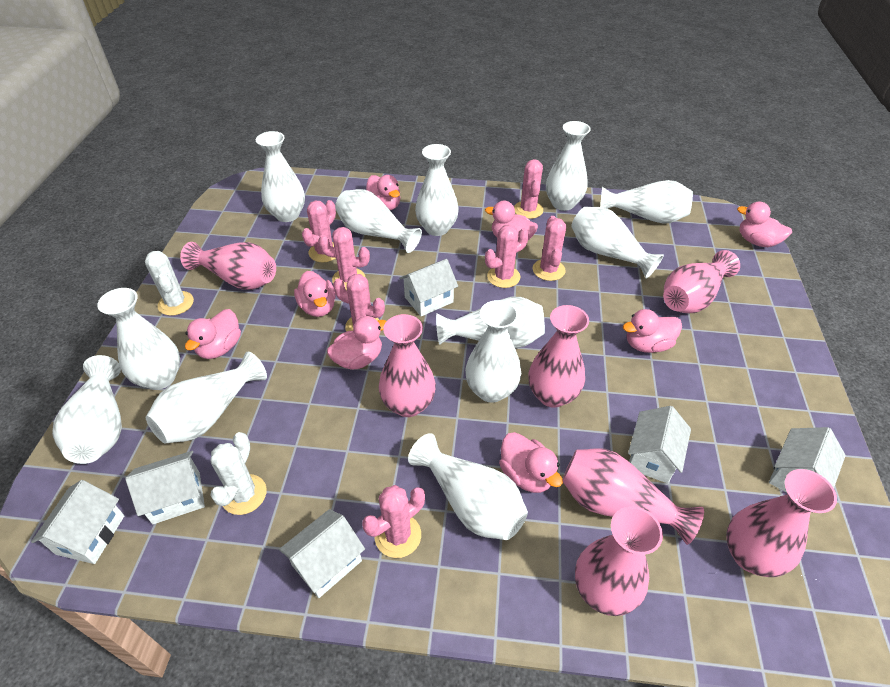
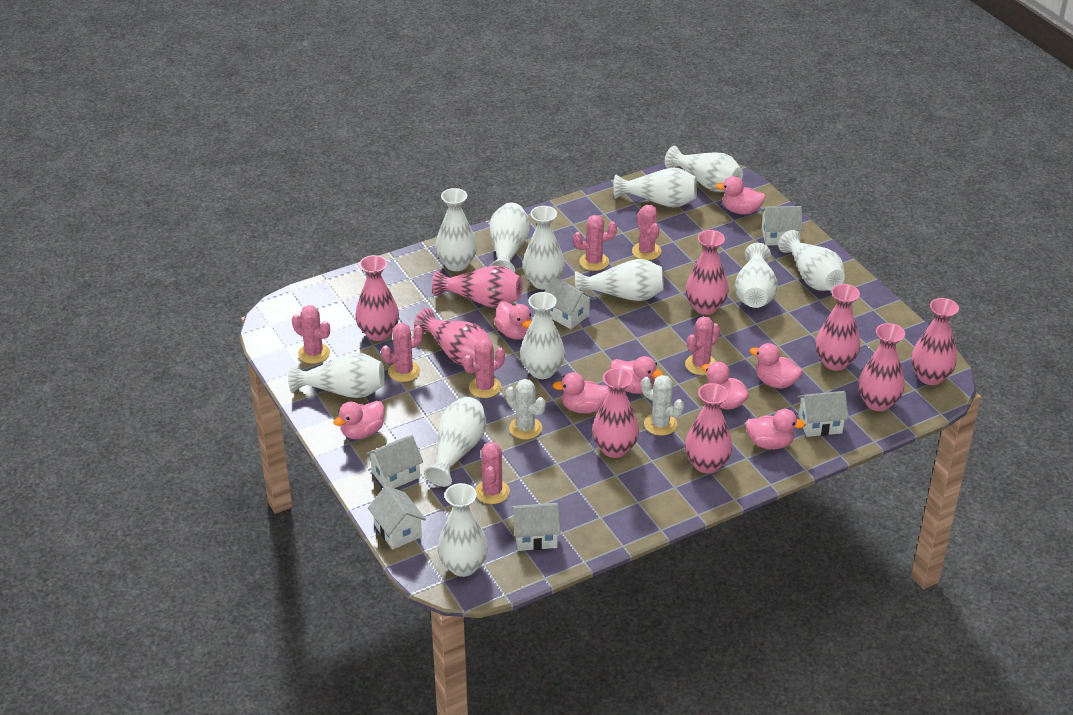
pink vase: [180,242,276,290] [379,314,436,417] [528,305,589,408] [563,448,704,545] [575,506,663,616] [663,250,740,313] [726,469,837,577] = 7 -> [355,255,399,341] [414,308,490,366] [432,265,522,308] [592,368,639,458] [685,383,732,474] [686,230,729,315] [816,284,860,371] [858,323,905,411] [911,298,959,385] = 9

